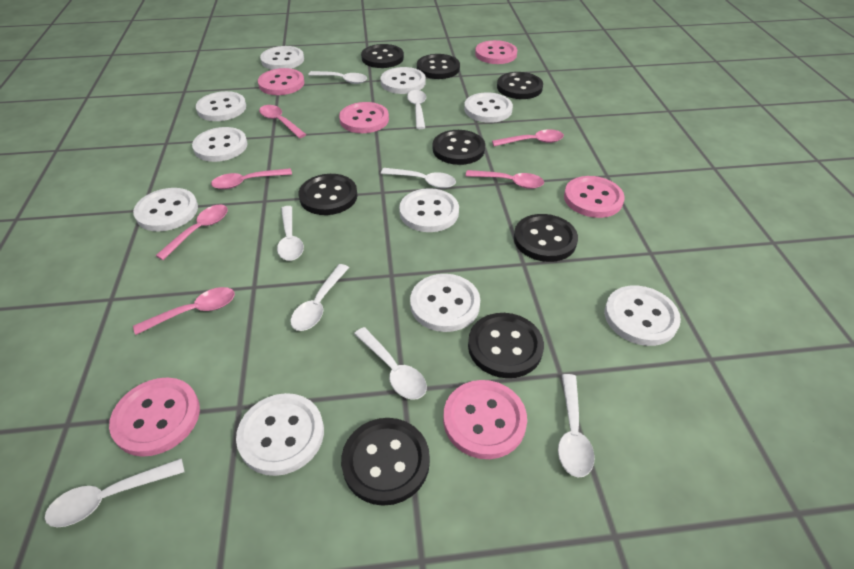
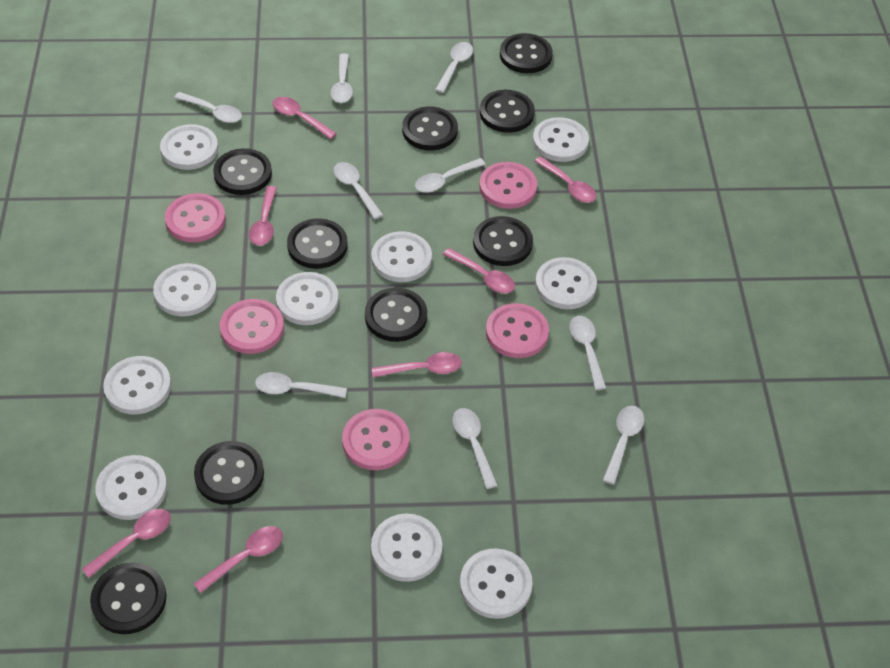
black button: [299,174,358,215] [341,418,430,506] [361,44,404,68] [417,54,460,79] [433,130,485,165] [468,313,544,378] [497,72,543,99] [514,214,578,262] = 8 -> [90,562,167,634] [194,441,264,505] [213,148,272,195] [287,218,348,269] [365,288,427,342] [402,106,458,151] [473,216,533,266] [480,90,535,133] [500,33,553,73] = 9
pink button: [109,377,200,457] [258,68,304,95] [339,102,389,133] [443,380,527,459] [475,40,517,64] [564,176,625,218] = 6 -> [165,193,226,242] [220,299,284,354] [342,409,410,470] [479,162,537,209] [486,303,549,358] = 5
pink spoon: [133,287,235,335] [155,205,228,260] [211,168,292,189] [259,105,306,138] [465,170,544,189] [492,129,564,146] = 6 -> [82,509,171,578] [193,526,283,593] [249,186,277,246] [272,97,337,139] [372,352,462,378] [443,248,515,293] [534,156,596,203] = 7
white spoon: [45,458,185,527] [277,206,304,261] [290,264,349,331] [308,71,367,84] [354,327,427,400] [381,168,456,188] [407,90,426,129] [558,374,594,477] = 8 -> [174,92,242,123] [255,372,347,398] [330,54,353,103] [333,162,383,219] [415,158,486,193] [435,42,473,93] [452,408,498,489] [569,316,606,390] [603,406,644,485] = 9

